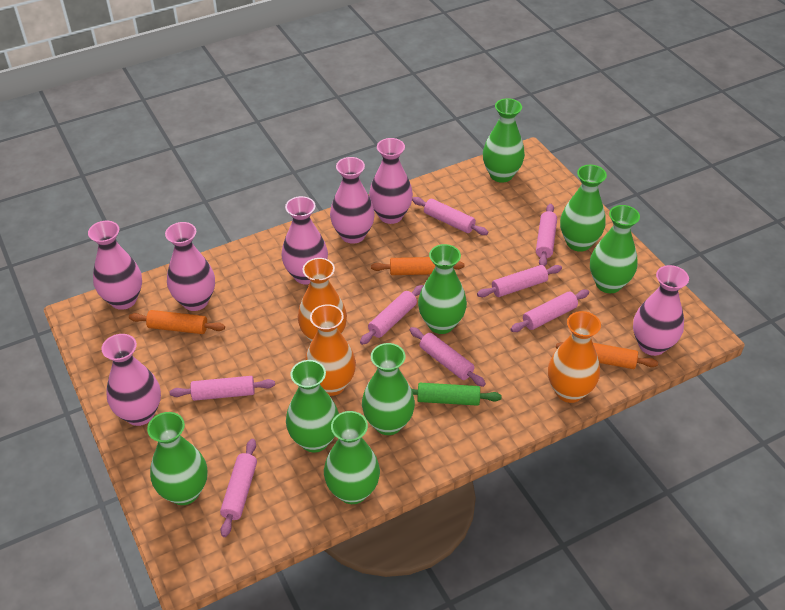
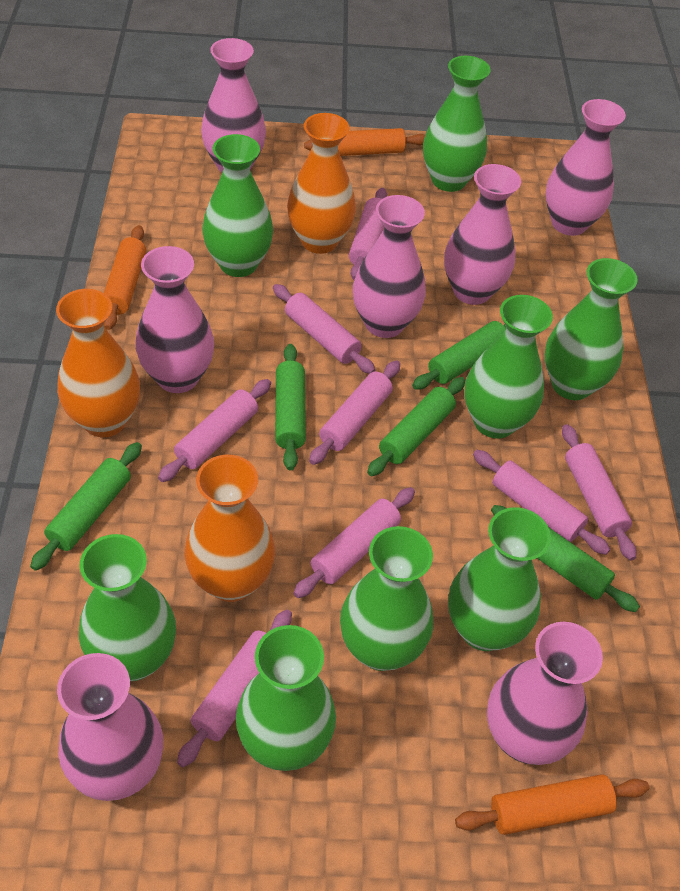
green rolling pin: [412,383,502,406] = 1 -> [30,442,142,571] [275,344,306,471] [367,377,465,476] [412,321,507,390] [491,505,640,612] = 5

